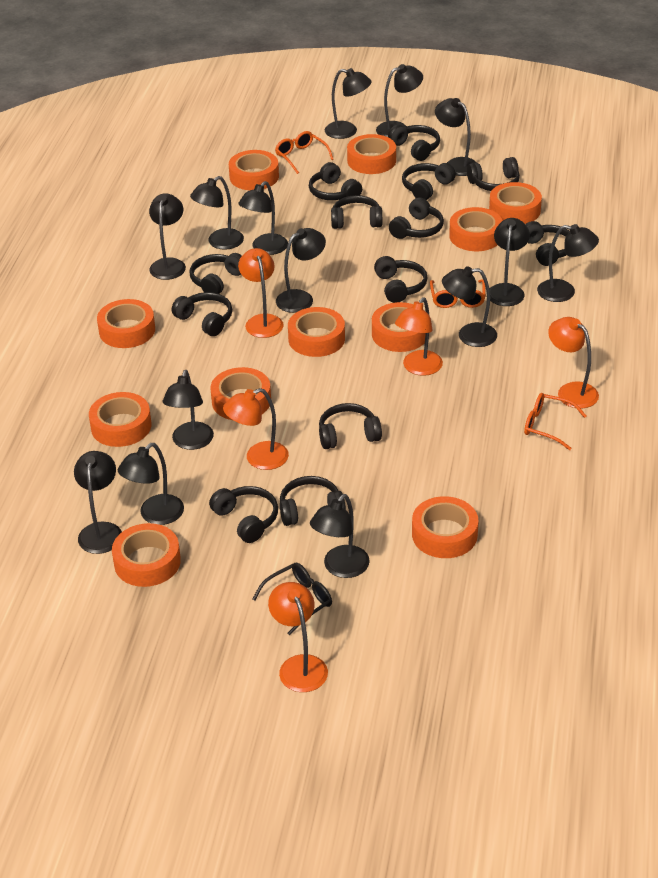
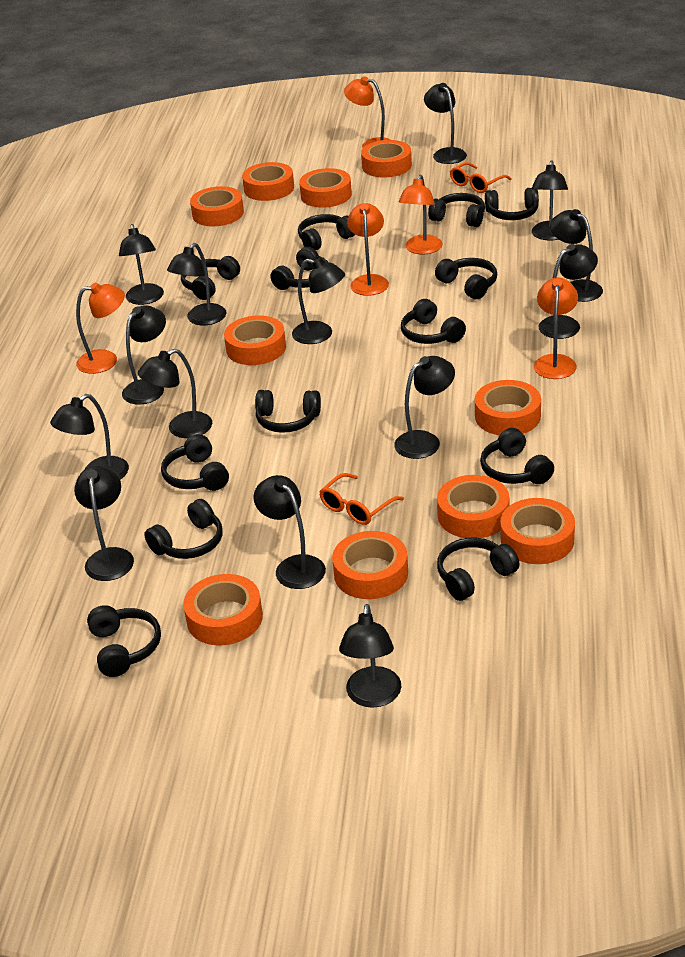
black glasses: [253,563,332,635] = 1 -> none = 0
orange glasses: [275,131,334,174] [430,279,486,308] [524,393,586,450] = 3 -> [319,473,404,525] [450,162,512,193] = 2
orange tape: [89,392,152,447] [97,299,155,348] [112,523,181,587] [210,367,271,420] [229,150,279,190] [288,307,345,357] [347,134,396,174] [372,302,426,352] [412,496,478,558] [449,207,503,251] [489,182,542,224] = 11 -> [183,574,263,646] [190,186,244,226] [224,315,286,365] [242,162,294,201] [299,168,352,208] [332,531,408,599] [361,140,412,178] [437,475,509,538] [475,380,541,435] [500,498,575,564] = 10

